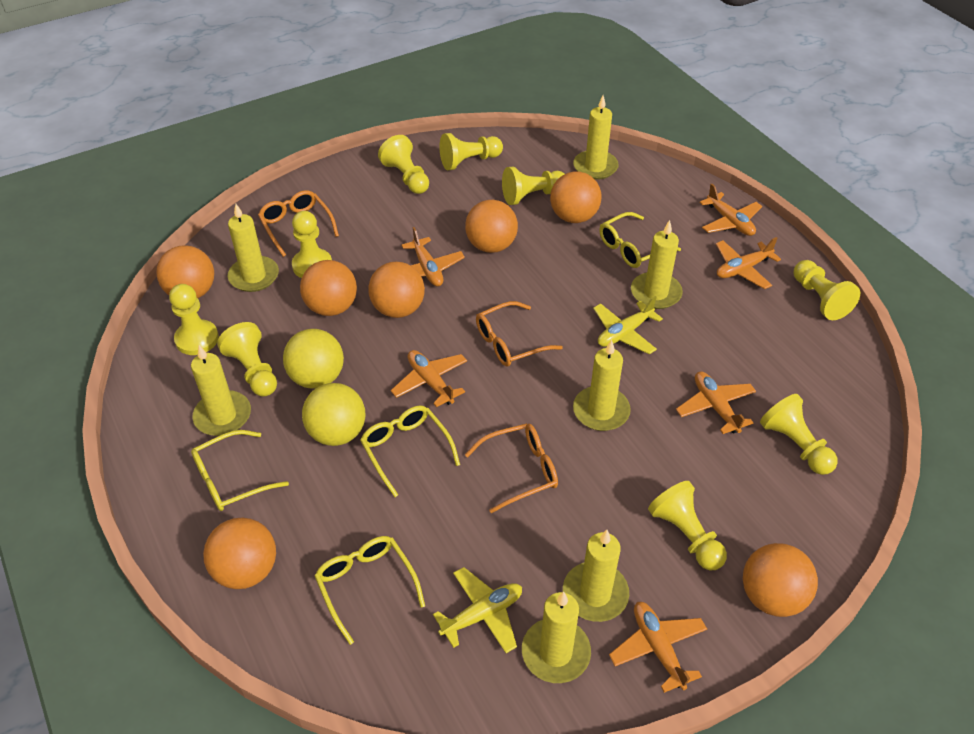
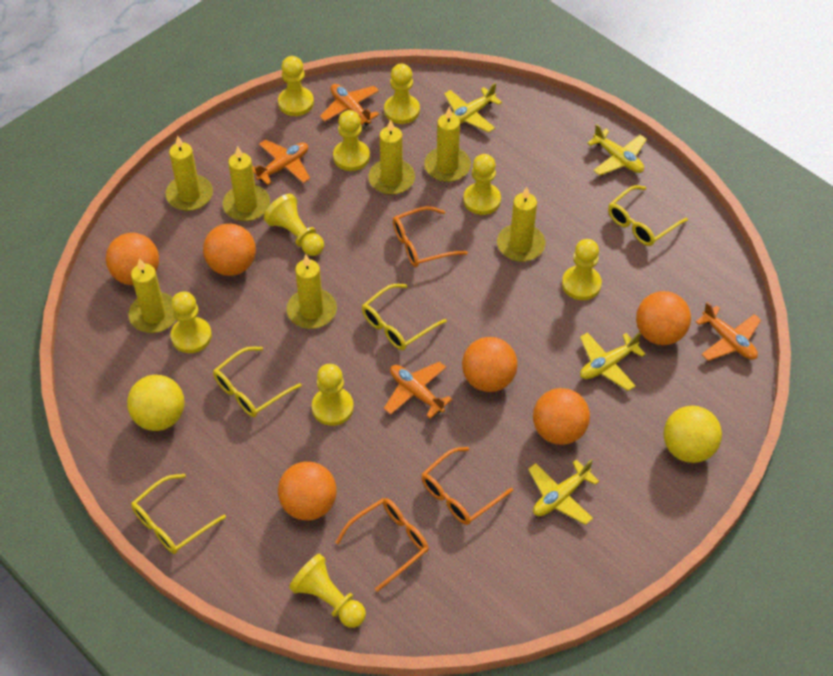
orange ball: [156,245,214,298] [203,518,276,589] [300,260,357,316] [368,262,425,318] [465,200,518,253] [550,171,602,223] [743,543,818,617] = 7 -> [106,233,159,285] [203,224,256,276] [278,461,337,521] [462,337,518,392] [533,388,590,445] [636,291,691,345] = 6
orange plane: [391,350,467,407] [401,227,465,287] [609,602,707,693] [676,371,756,434] [699,183,762,236] [716,237,781,289] = 6 -> [253,139,310,185] [320,84,379,126] [384,362,452,419] [695,302,761,361] = 4
yellow plane: [433,567,522,653] [593,296,663,355] = 2 -> [444,83,502,133] [528,459,599,525] [580,332,646,391] [587,124,647,176] = 4

